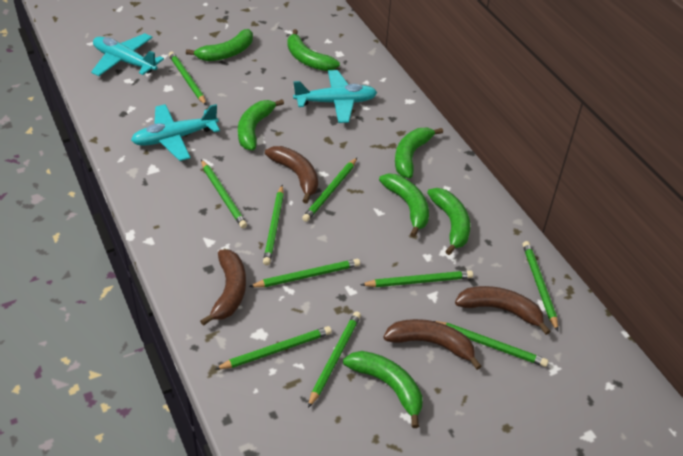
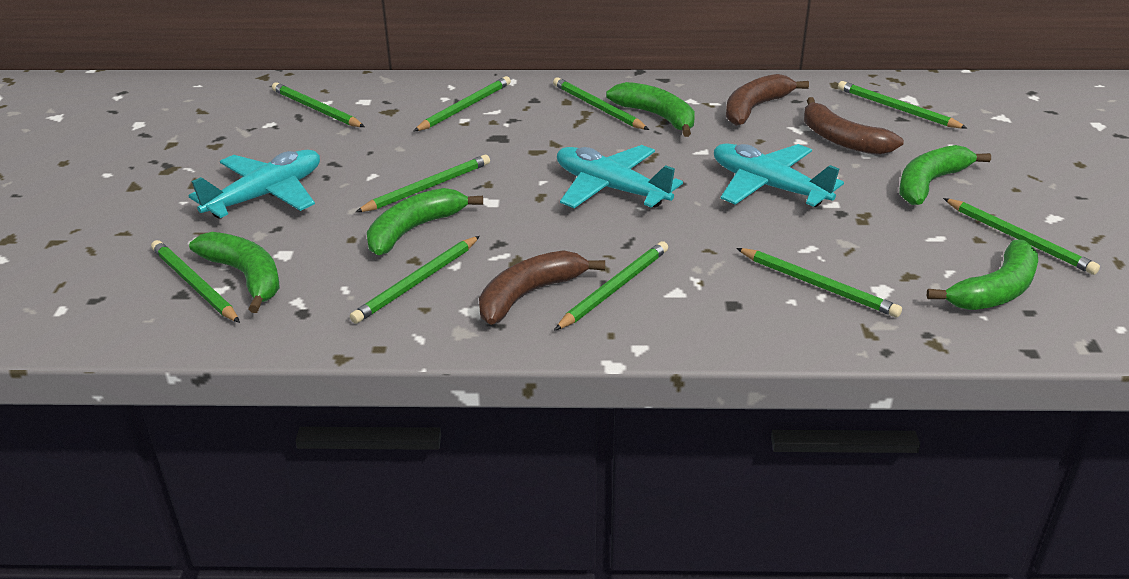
brown banana: [200,250,246,326] [265,146,318,204] [383,319,482,370] [455,286,551,335] = 4 -> [479,250,605,325] [726,74,809,126] [804,97,904,155] = 3
green banana: [186,29,253,61] [238,99,284,150] [287,29,340,71] [343,351,422,428] [379,173,429,237] [395,128,443,178] [427,188,470,255] = 7 -> [189,232,280,313] [367,188,483,255] [606,82,695,137] [899,145,991,205] [927,240,1038,310] = 5

